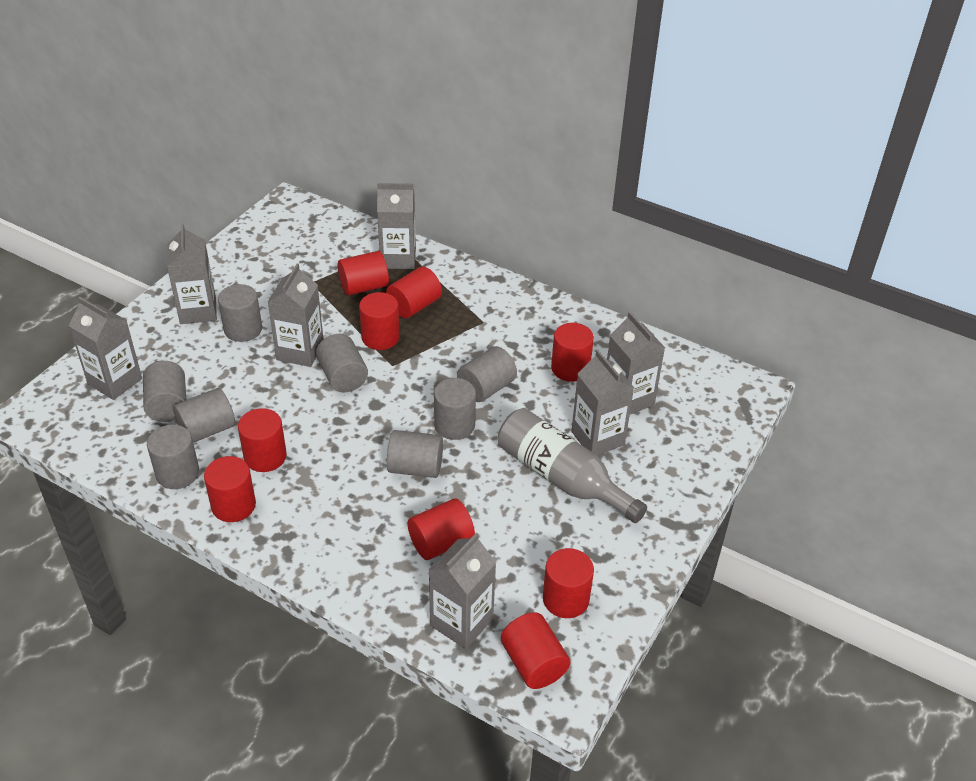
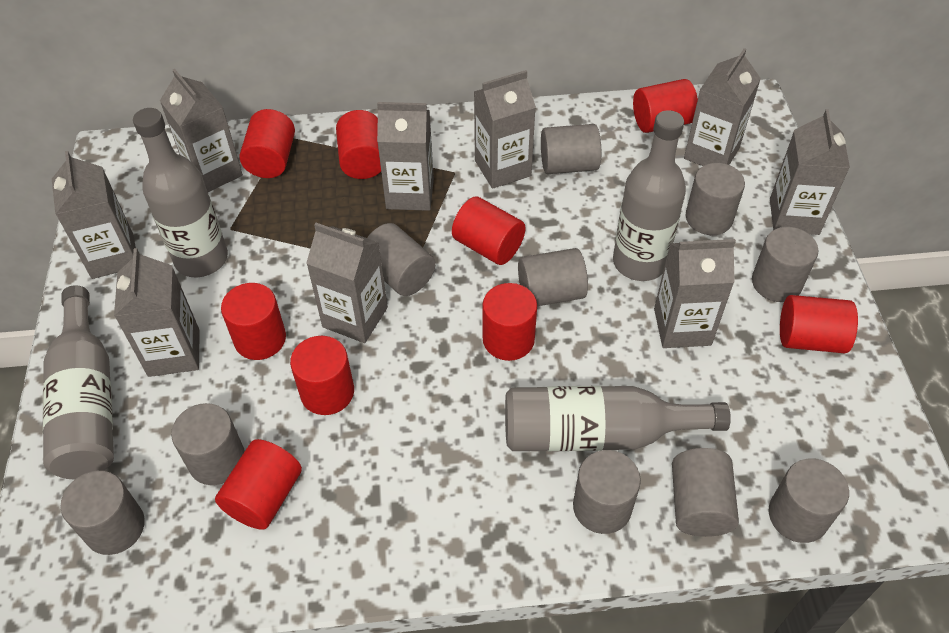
grey bottle: [498,408,647,523] = 1 -> [43,285,114,479] [133,108,228,278] [505,386,731,451] [613,110,686,281] = 4
grey carton: [69,297,142,400] [167,224,217,324] [268,264,324,367] [377,183,416,269] [429,533,496,649] [571,350,634,455] [607,312,665,414] = 7 -> [52,151,136,279] [114,248,200,377] [160,69,243,192] [306,223,388,343] [377,102,434,211] [474,70,536,189] [654,239,736,348] [684,48,761,166] [770,109,850,235] = 9
grey cylinder: [143,361,186,422] [147,425,199,489] [173,388,235,443] [218,284,262,342] [316,334,368,392] [387,430,443,478] [434,378,476,440] [457,346,517,402] = 8 -> [60,471,145,555] [171,403,245,485] [367,223,436,296] [518,248,588,306] [541,124,601,174] [573,450,641,534] [672,448,739,537] [686,163,745,235] [752,227,819,302] [769,459,849,543] = 10

